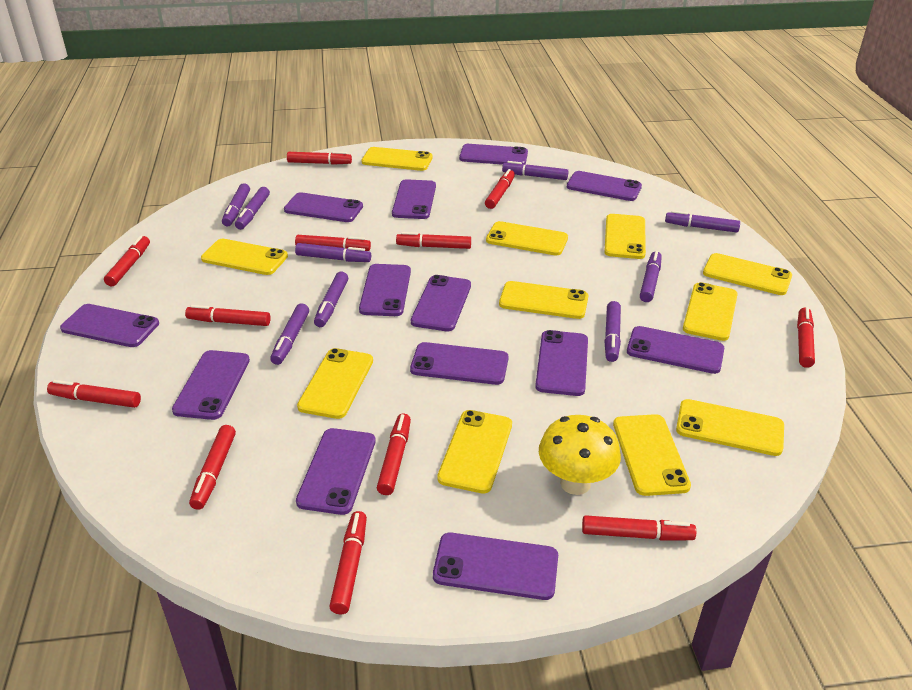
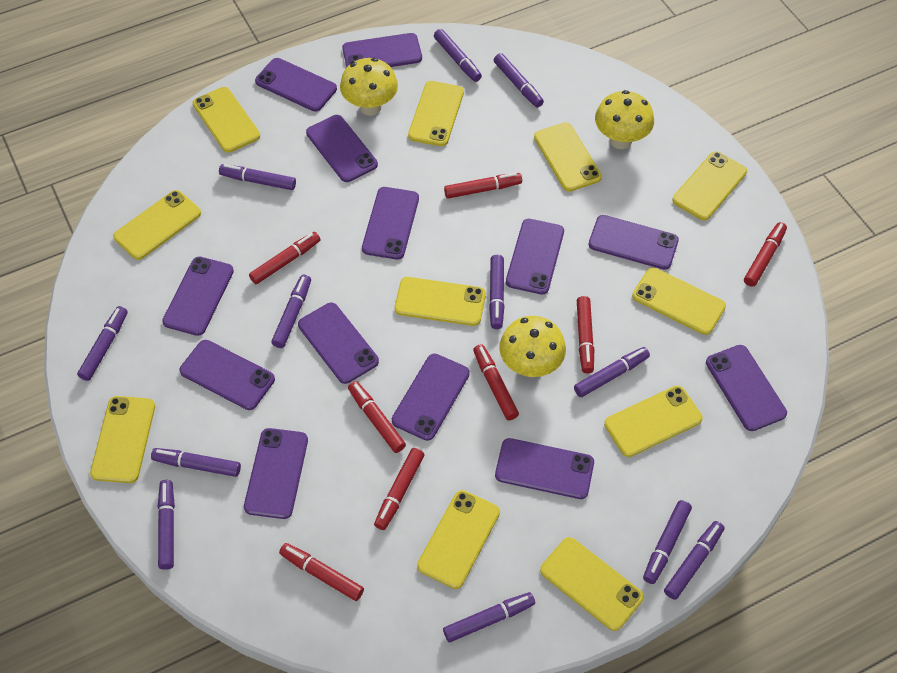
purple marker: [222,183,250,226] [235,187,270,230] [270,303,309,365] [295,243,371,262] [314,271,348,327] [502,161,569,180] [604,301,621,362] [640,251,662,302] [665,210,740,233] = 9 -> [77,306,128,381] [151,448,241,477] [158,480,175,570] [219,164,296,190] [271,275,311,348] [434,29,482,82] [443,592,535,642] [489,255,505,329] [494,53,544,107] [574,347,650,397] [643,500,692,584] [664,521,725,600] = 12
red marker: [47,380,141,408] [104,235,150,286] [185,305,270,326] [189,425,236,510] [287,152,352,165] [295,235,371,251] [329,511,367,614] [377,414,411,495] [396,232,471,249] [485,169,515,209] [582,515,696,541] [797,307,815,368] = 12 -> [249,232,320,284] [279,543,364,601] [348,381,406,453] [374,448,424,530] [444,173,522,199] [473,344,519,420] [577,296,594,374] [744,222,787,287] = 8
yellow mushroom: [539,415,621,495] = 1 -> [340,58,398,116] [499,316,566,377] [595,90,654,149] = 3

